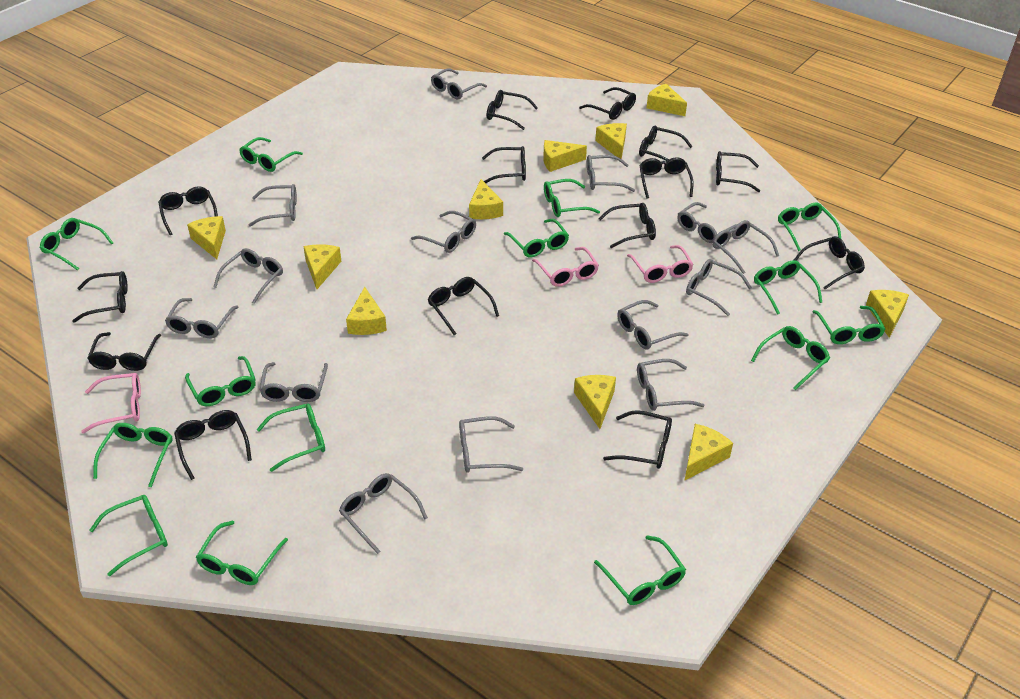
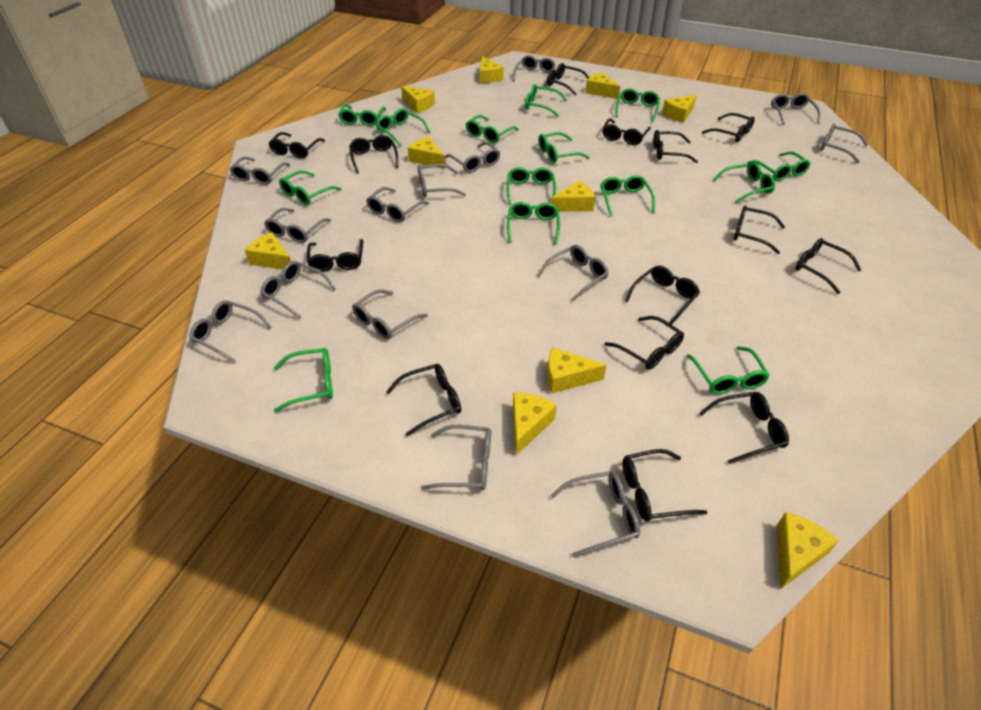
pink glasses: [81,373,141,433] [532,247,599,287] [627,245,694,283] = 3 -> none = 0

